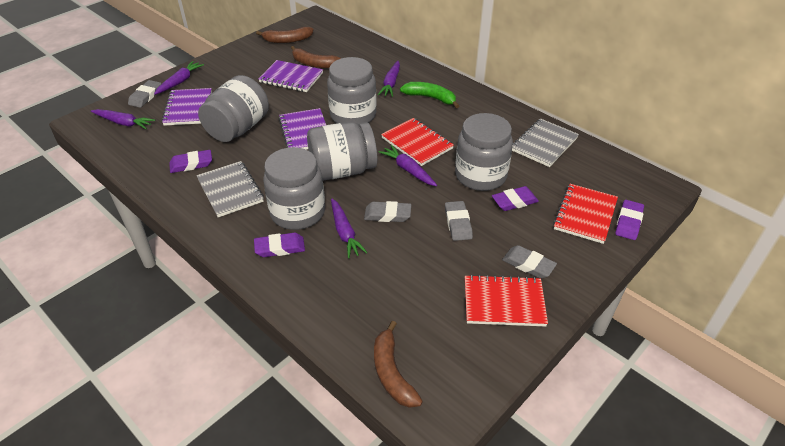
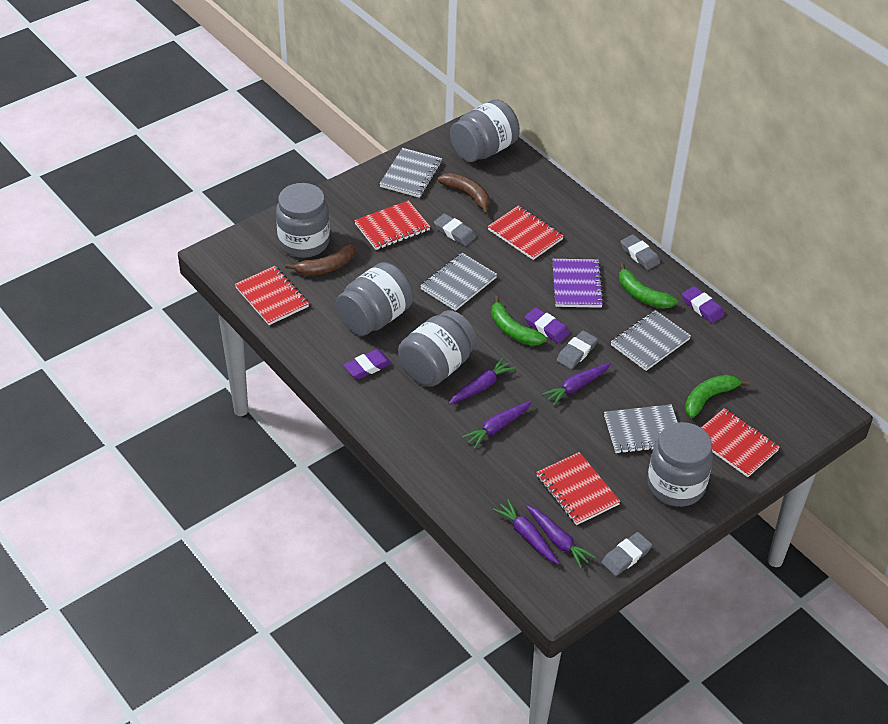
brown banana: [256,27,313,43] [291,46,341,68] [374,321,423,408] = 3 -> [285,243,355,276] [438,173,490,215] = 2
green banana: [400,82,459,108] = 1 -> [491,296,547,346] [619,263,678,309] [685,375,750,418] = 3
grey notebook: [197,161,264,217] [512,119,579,167] = 2 -> [379,148,442,198] [420,253,497,311] [604,404,678,454] [611,310,691,371] = 4
purple eraser: [169,150,212,173] [254,232,305,257] [492,186,539,211] [615,200,644,240] = 4 -> [344,349,392,379] [525,307,570,343] [682,286,724,323] = 3
purple notebook: [162,88,212,126] [258,60,323,92] [279,108,326,149] = 3 -> [552,259,604,308] = 1
red notebook: [381,118,454,166] [465,274,548,326] [553,184,618,244] = 3 -> [235,266,309,325] [354,200,430,250] [488,206,564,260] [536,452,621,525] [701,408,780,477] = 5

